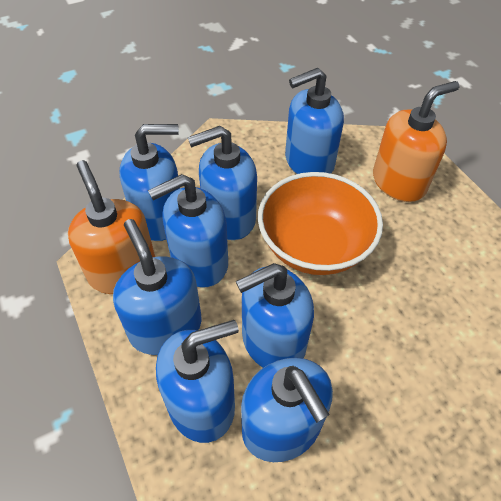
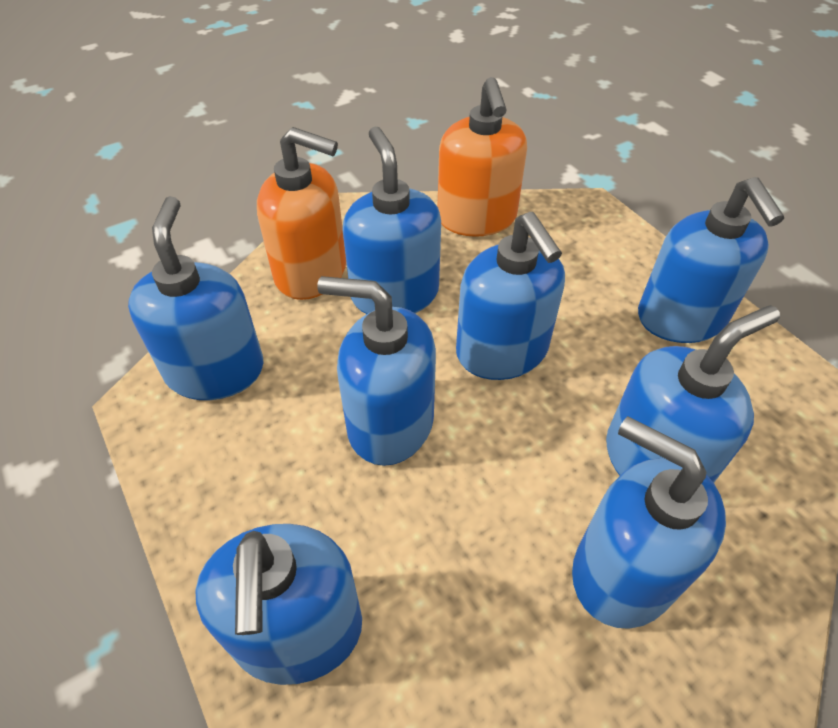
orange bowl: [258,172,383,275] = 1 -> none = 0

